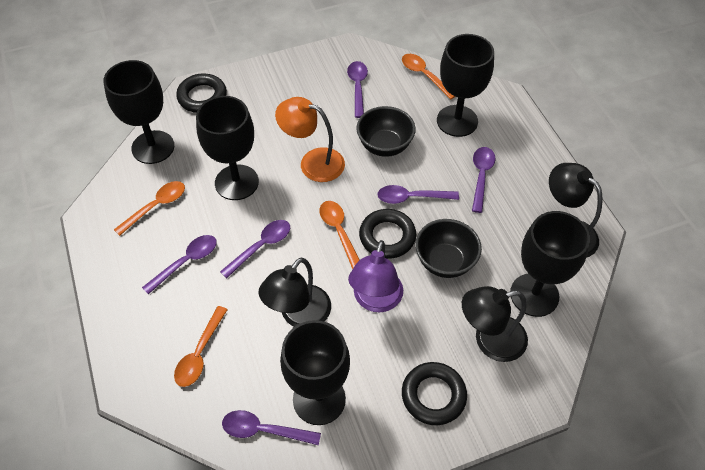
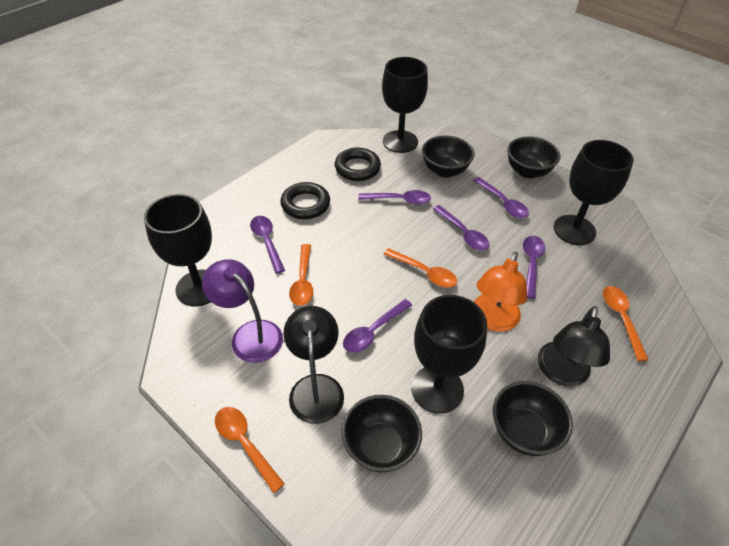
black bowl: [356,106,416,157] [415,219,482,278] = 2 -> [342,395,422,472] [422,136,475,178] [493,381,573,456] [507,136,560,178] = 4
black goblet: [103,60,174,164] [196,96,259,200] [280,320,350,425] [437,34,494,137] [510,211,590,317] = 5 -> [144,194,212,307] [382,57,428,153] [411,295,487,413] [554,140,633,245] = 4
black lamp: [258,257,331,327] [462,286,528,362] [549,163,603,258] = 3 -> [283,306,344,424] [538,306,610,386] = 2
black ring: [176,73,227,113] [359,209,416,259] [402,362,467,425] = 3 -> [281,182,330,219] [335,148,381,181] = 2

